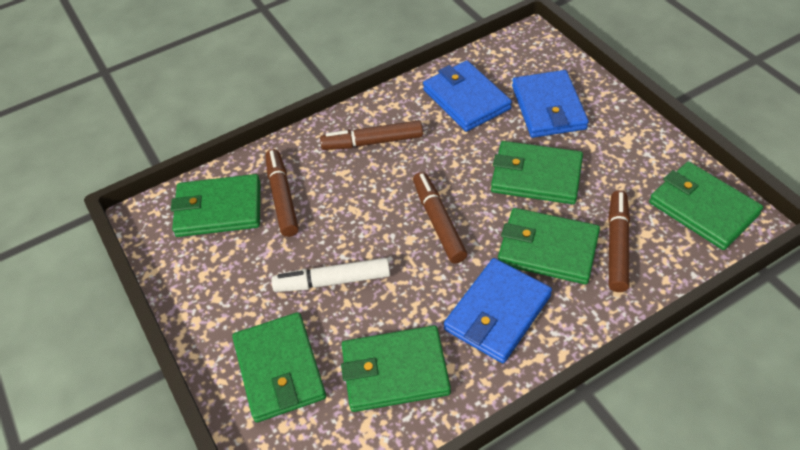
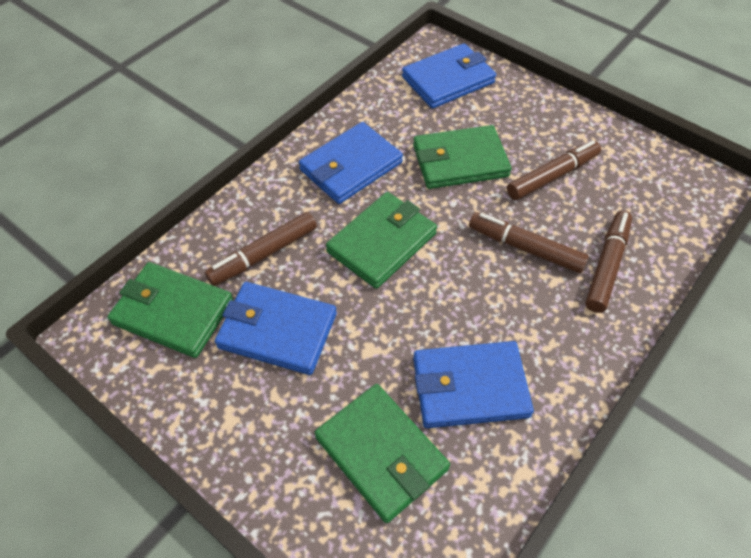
blue wallet: [423,61,512,132] [444,258,552,363] [512,70,589,138] = 3 -> [215,282,337,375] [299,122,403,204] [402,43,496,109] [413,341,534,428] = 4
green wallet: [171,174,260,237] [232,312,326,422] [341,325,451,412] [491,141,583,204] [498,208,600,284] [649,162,763,250] = 6 -> [107,262,233,358] [315,384,450,523] [326,192,437,289] [413,125,511,189] = 4
white marker: [271,258,390,292] = 1 -> none = 0

